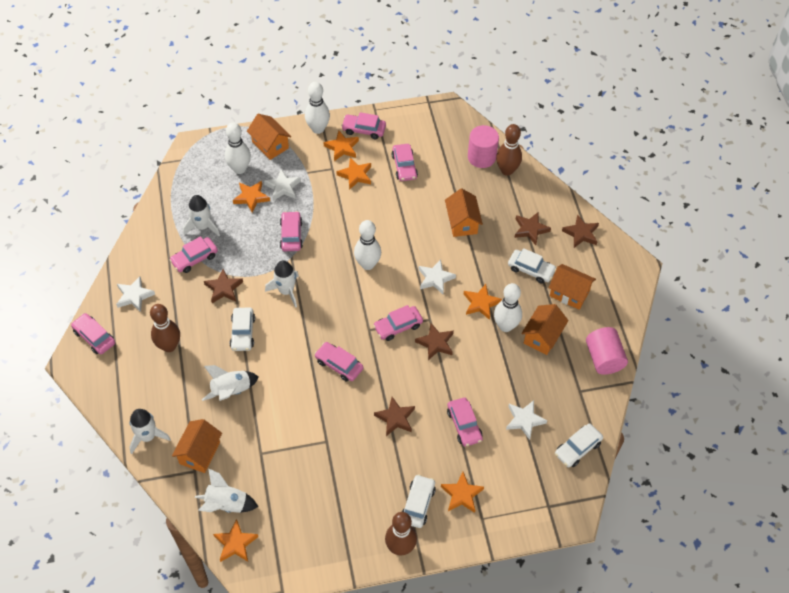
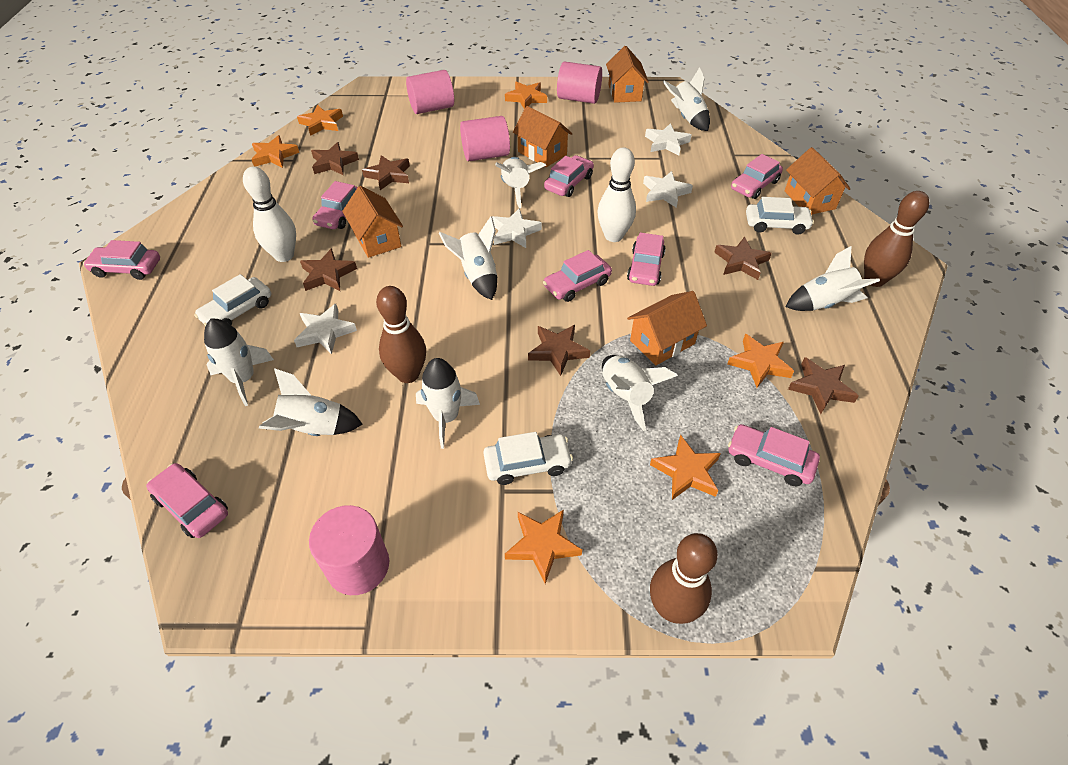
brown star: [204,269,243,303] [374,397,415,436] [415,323,454,360] [514,212,551,245] [562,214,599,248] = 5 -> [300,248,357,291] [311,142,359,175] [362,155,410,190] [528,325,590,376] [714,237,772,280] [788,357,859,414] = 6
pink cylinder: [468,125,499,168] [586,327,628,375] = 2 -> [309,505,389,595] [406,70,454,114] [460,116,510,161] [557,61,602,104] = 4
white bowling pin: [225,122,251,174] [305,82,330,134] [354,220,381,270] [494,283,522,332] = 4 -> [243,167,296,262] [597,147,636,242] = 2
white car: [230,308,255,351] [402,474,436,528] [508,248,557,283] [555,424,603,467] = 4 -> [194,274,271,326] [483,432,573,485] [746,197,814,235] = 3
white rocket: [129,409,171,454] [183,195,220,236] [195,469,258,513] [202,365,259,401] [265,260,299,308] = 5 -> [204,319,274,406] [259,368,363,436] [416,358,480,449] [439,216,497,300] [495,157,546,208] [602,355,678,431] [663,67,710,131] [786,246,880,311] = 8

